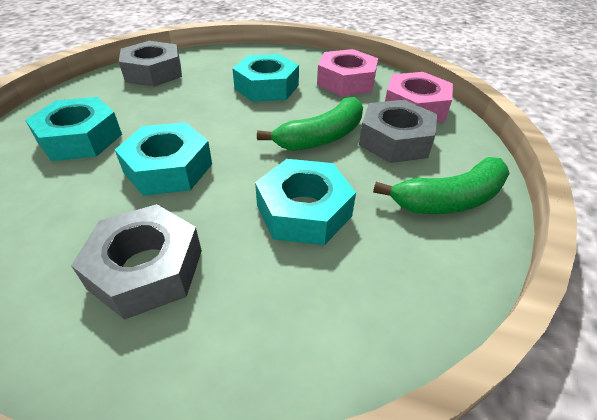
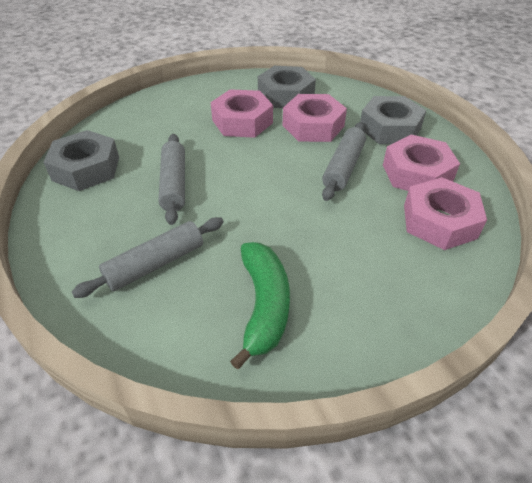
green banana: [257,97,363,151] [373,157,510,214] = 2 -> [230,242,290,369] = 1
grey rolling pin: none = 0 -> [72,217,224,298] [159,134,185,225] [322,122,366,201] = 3
pink nut: [317,49,378,96] [385,72,453,122] = 2 -> [211,89,273,138] [282,94,347,142] [383,135,460,191] [404,177,487,250] = 4
turquoise nut: [25,97,122,161] [115,122,212,196] [232,54,299,102] [255,159,356,245] = 4 -> none = 0

